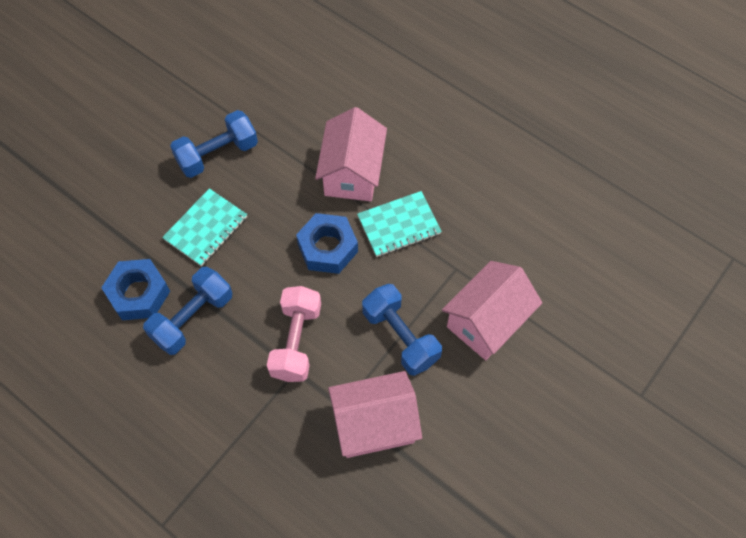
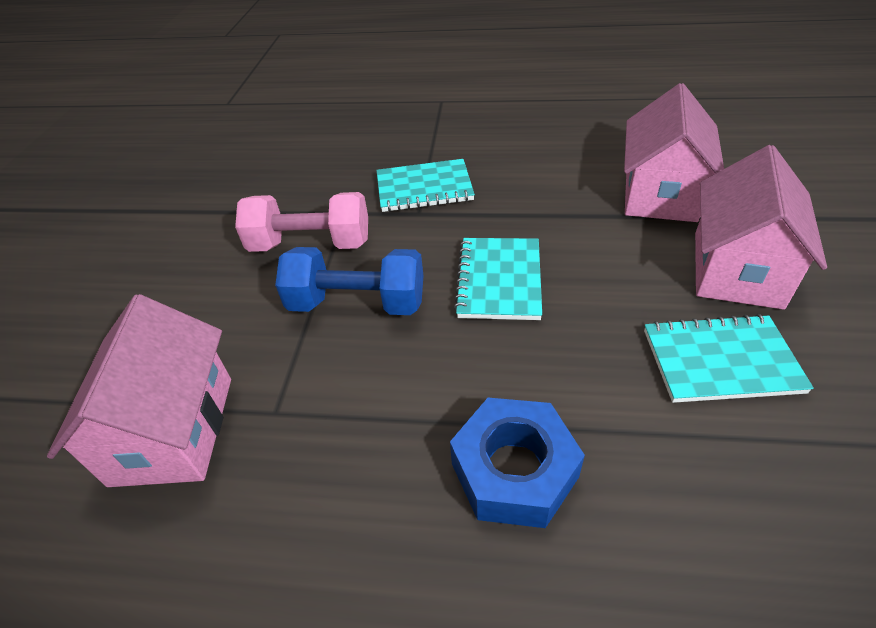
blue dumbbell: [143,267,232,355] [170,110,258,178] [362,284,442,376] = 3 -> [275,247,423,315] = 1
blue nut: [101,259,170,320] [296,213,358,274] = 2 -> [450,398,585,528] = 1
turquoise notebook: [162,188,247,266] [357,191,442,257] = 2 -> [376,159,475,212] [454,238,542,320] [644,314,814,403] = 3

